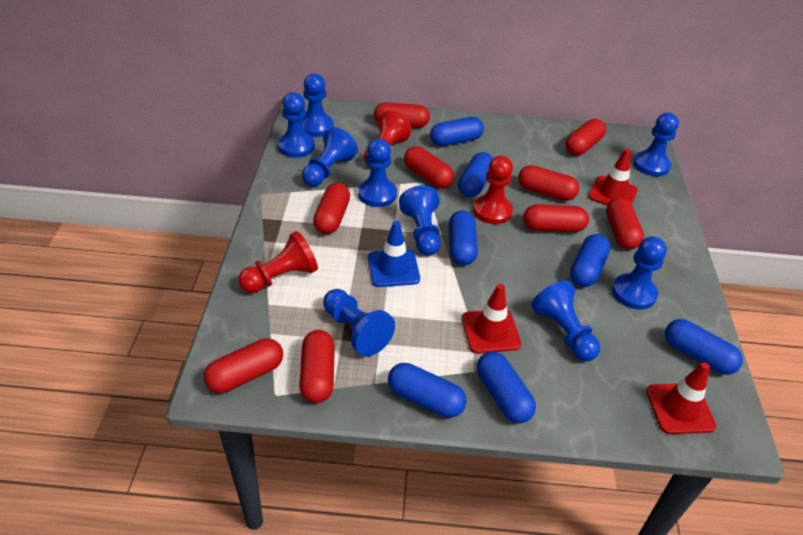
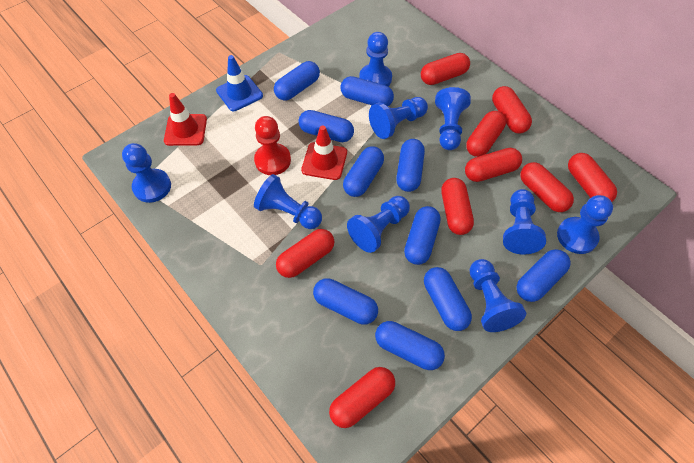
blue capsule: [388,363,466,418] [430,117,484,146] [449,210,478,265] [458,152,493,197] [477,352,536,423] [570,234,610,287] [665,319,743,375] = 7 -> [274,61,320,101] [299,110,354,142] [313,278,378,325] [340,76,394,106] [343,146,384,197] [375,321,445,370] [396,139,425,192] [404,206,441,265] [424,267,472,331] [516,249,571,302] = 10
red pawn: [238,231,318,293] [364,110,412,164] [473,156,513,224] = 3 -> [254,116,291,175] = 1
red traffic cone: [462,284,521,354] [588,149,638,205] [646,362,716,434] = 3 -> [164,93,207,146] [301,125,347,180] = 2

